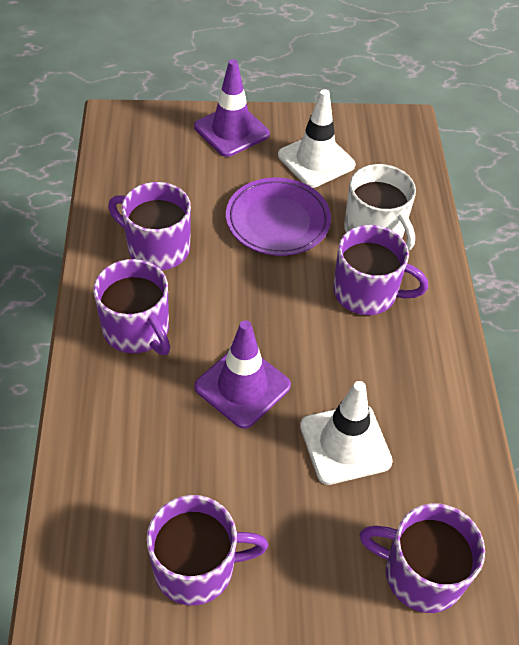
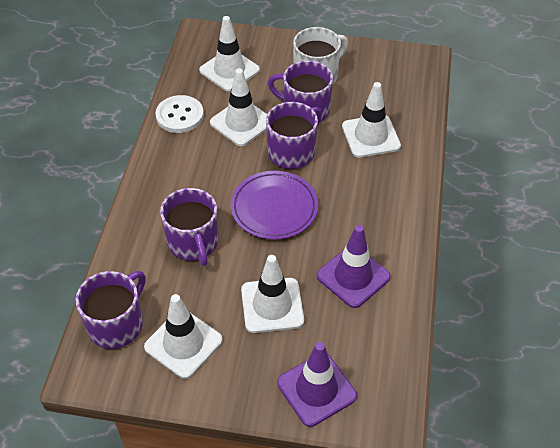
purple mug: [93,259,170,355] [108,182,191,270] [147,495,268,605] [333,225,428,315] [360,503,485,613] = 5 -> [76,271,146,349] [160,188,218,266] [266,102,322,169] [268,60,333,122] = 4
white button: none = 0 -> [155,95,204,133] = 1
white traffic cone: [278,89,355,188] [300,381,393,485] = 2 -> [144,294,223,379] [199,16,260,92] [210,68,267,146] [241,255,304,333] [342,82,401,158] = 5

